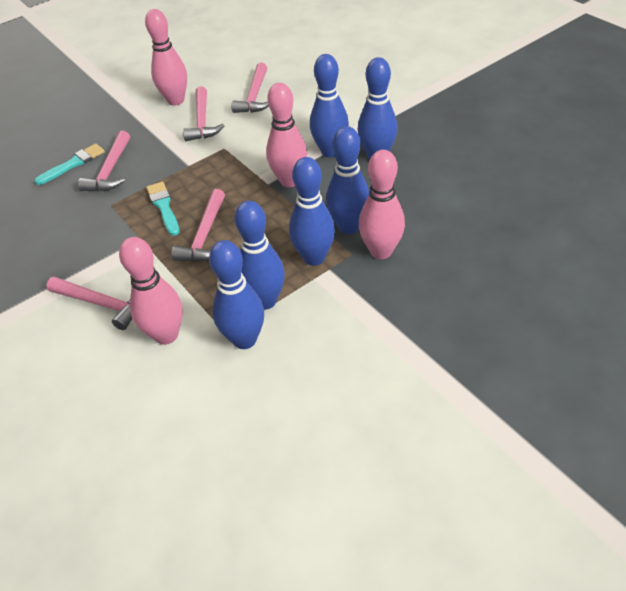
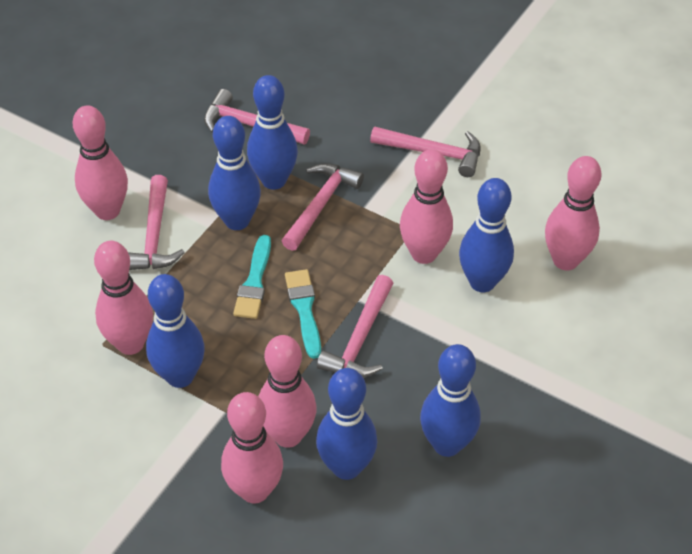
pink bowling pin: [119,237,183,345] [145,9,187,105] [266,83,307,187] [359,150,405,259] = 4 -> [73,105,128,220] [94,241,153,355] [221,392,283,504] [258,335,316,448] [400,149,453,264] [545,156,602,270] = 6

